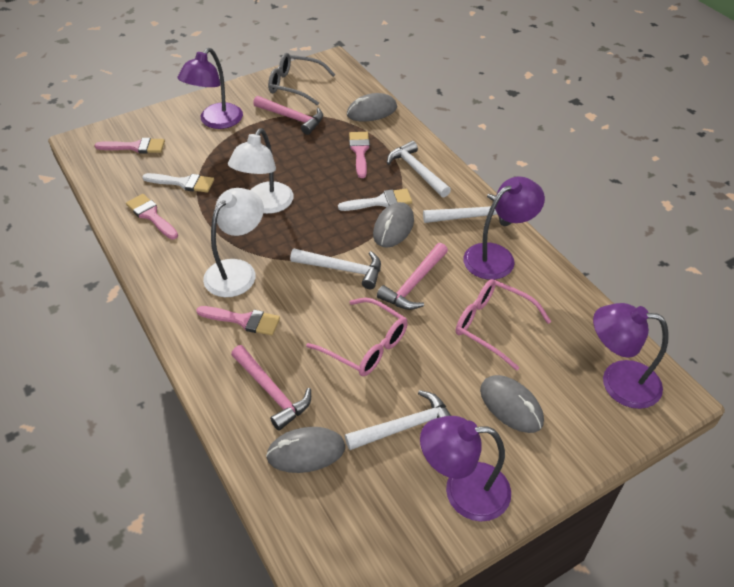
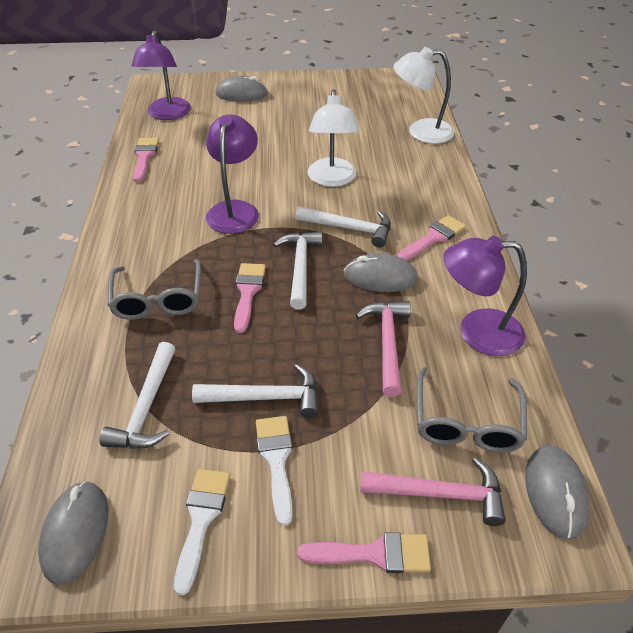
grey glasses: [268,53,336,105] = 1 -> [108,259,201,320] [416,367,527,453] = 2
pink glasses: [306,298,408,376] [456,279,551,371] = 2 -> none = 0
pink hammer: [231,345,311,431] [253,96,323,135] [377,243,448,310] = 3 -> [356,301,411,397] [360,457,506,526] = 2
purple lamp: [177,48,243,129] [420,416,511,521] [463,176,545,280] [593,303,669,409] = 4 -> [132,31,191,120] [206,114,259,234] [444,236,527,356] = 3

